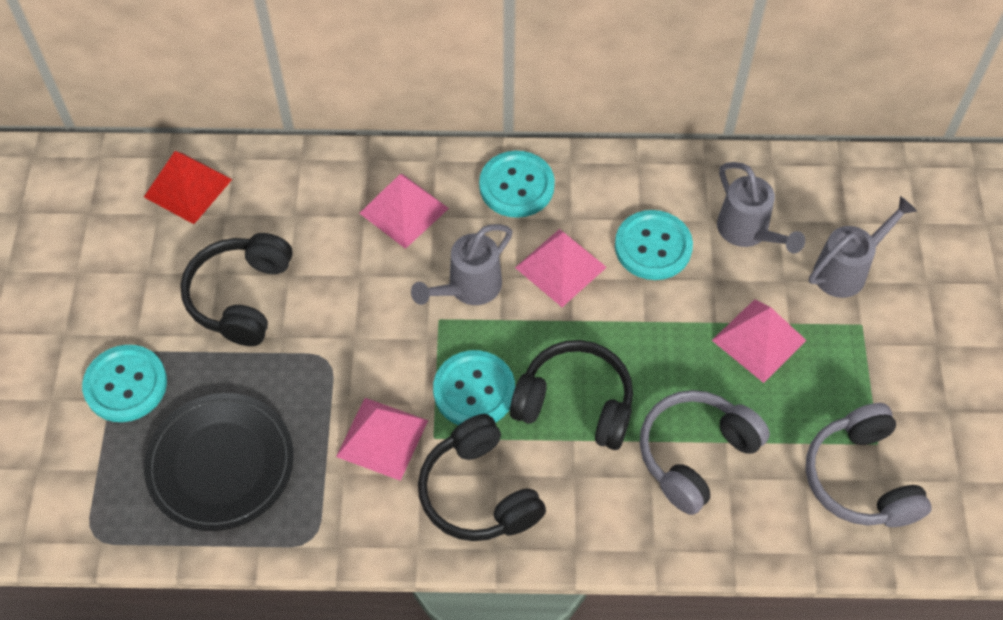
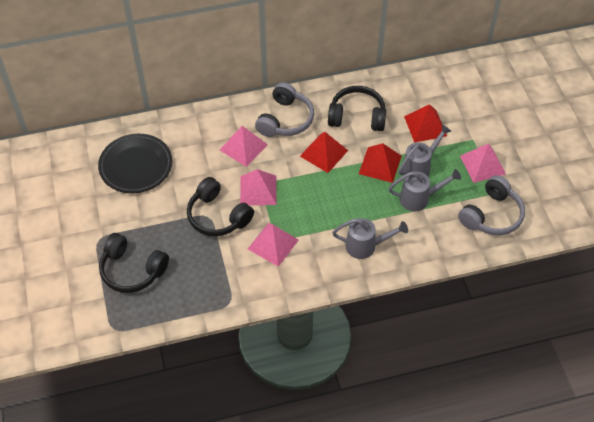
red pyramid: [144,151,232,224] = 1 -> [300,132,348,173] [359,143,402,183] [404,104,447,143] = 3
turquoise button: [82,345,167,422] [433,350,515,425] [479,151,555,218] [615,210,693,280] = 4 -> none = 0

